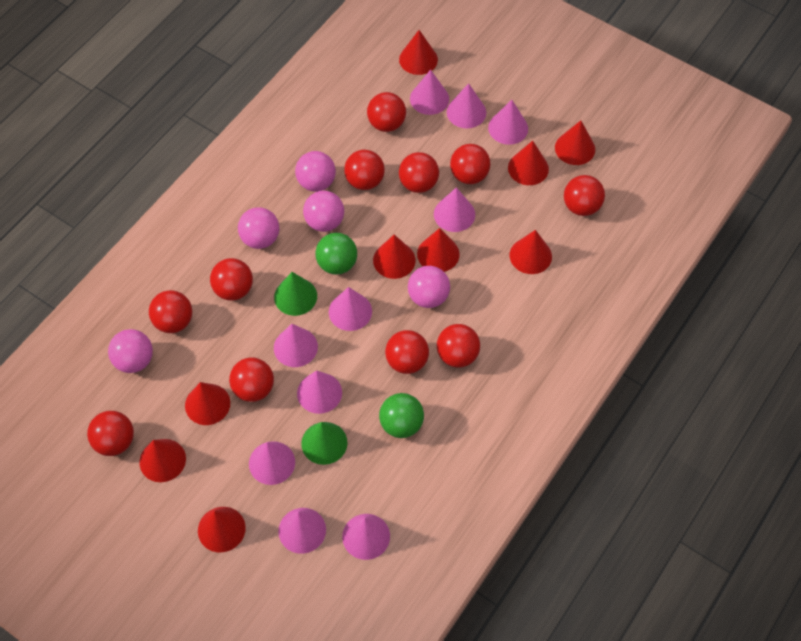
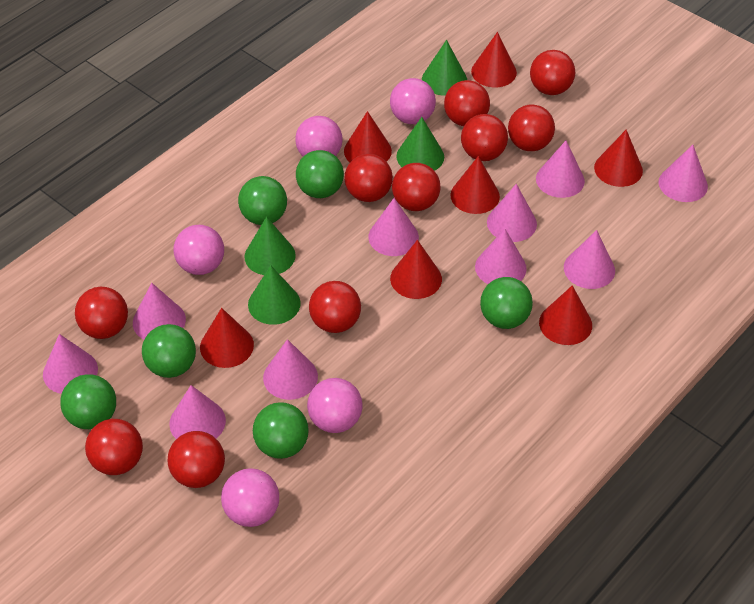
green ball: [315,233,357,275] [379,393,424,438] = 2 -> [60,374,116,429] [142,324,196,378] [238,176,287,225] [253,402,309,459] [296,150,344,198] [480,277,533,329] = 6
green cone: [274,272,317,316] [301,422,348,465] = 2 -> [245,217,296,275] [248,265,301,325] [396,117,444,171] [422,40,467,96] = 4
red ball: [87,411,134,456] [149,290,192,333] [210,258,253,301] [229,358,274,402] [344,150,385,190] [367,92,406,132] [385,330,429,374] [399,152,439,193] [437,324,480,367] [450,144,491,184] [564,175,605,216] = 11 -> [75,287,128,339] [85,419,143,475] [167,431,225,488] [309,281,361,333] [344,154,393,202] [392,163,441,211] [444,80,490,126] [461,114,508,161] [508,105,555,151] [530,50,575,95] = 10
red cone: [139,439,186,482] [185,382,230,425] [198,507,246,552] [373,235,416,279] [399,30,438,75] [417,228,460,272] [508,141,549,185] [510,230,552,274] [555,120,595,165] = 9 -> [200,308,254,368] [344,111,392,162] [390,240,442,299] [450,156,500,214] [471,32,517,87] [539,285,592,345] [594,130,643,187] = 7

